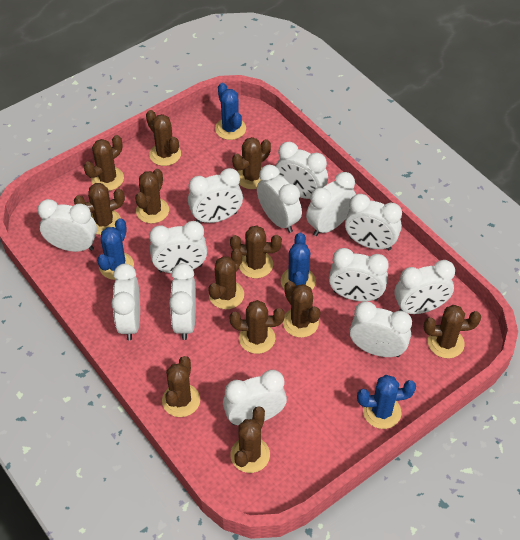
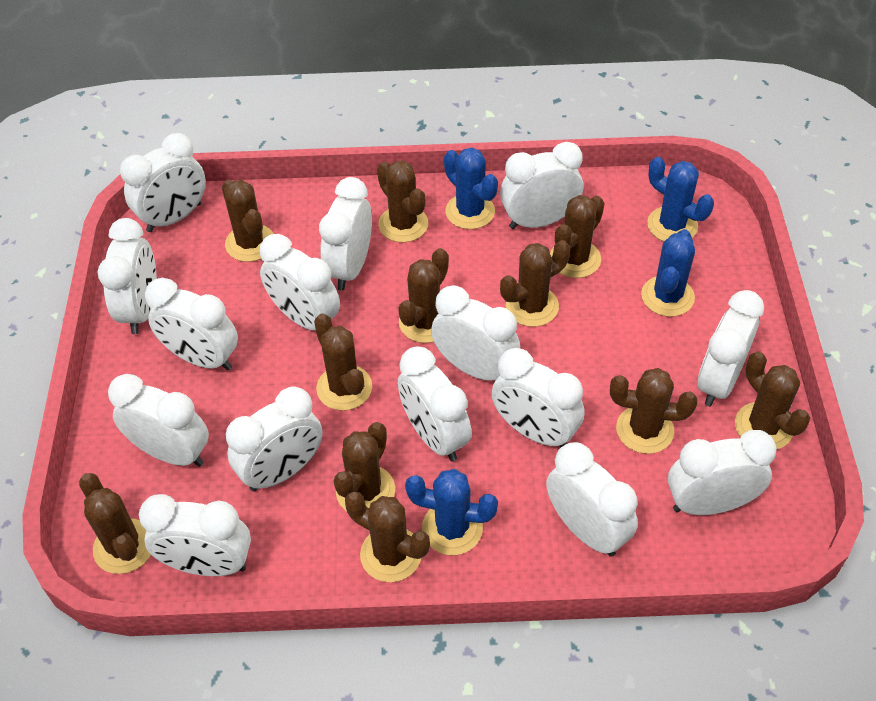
brown cactus: [74,183,125,235] [84,135,124,191] [135,169,169,223] [146,110,181,166] [162,356,200,417] [208,248,244,309] [230,225,282,278] [230,300,285,354] [230,406,270,473] [232,137,271,189] [283,281,320,338] [424,305,481,358] = 12 -> [79,473,151,574] [222,180,274,262] [314,314,372,411] [334,422,395,511] [345,492,430,582] [377,160,428,242] [398,248,449,343] [500,240,570,327] [550,195,605,278] [610,368,698,454] [735,352,810,450] = 11
white clock: [37,199,97,252] [111,264,140,340] [149,221,207,273] [169,263,196,340] [188,168,243,223] [223,370,287,425] [257,165,302,233] [276,142,328,199] [306,172,356,236] [329,248,389,301] [345,194,402,250] [350,301,412,357] [394,260,455,314] = 13 -> [98,218,157,334] [108,374,209,467] [120,133,206,232] [139,494,251,576] [145,278,238,371] [226,387,323,492] [260,234,340,330] [319,177,372,291] [398,347,472,462] [431,285,520,381] [491,348,584,447] [500,142,583,229] [546,442,638,557] [668,430,777,515] [698,290,764,406] = 15

